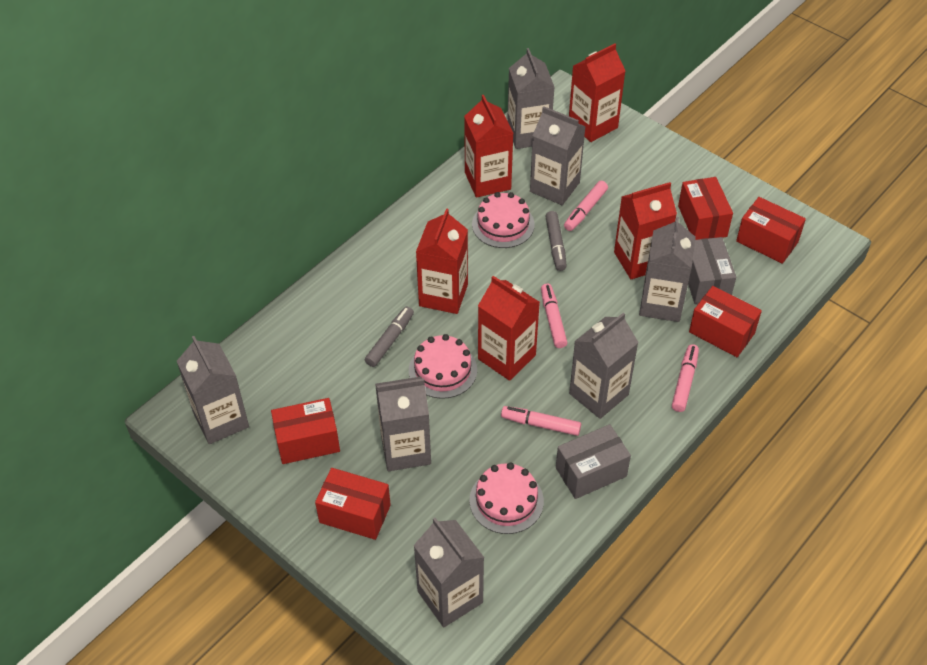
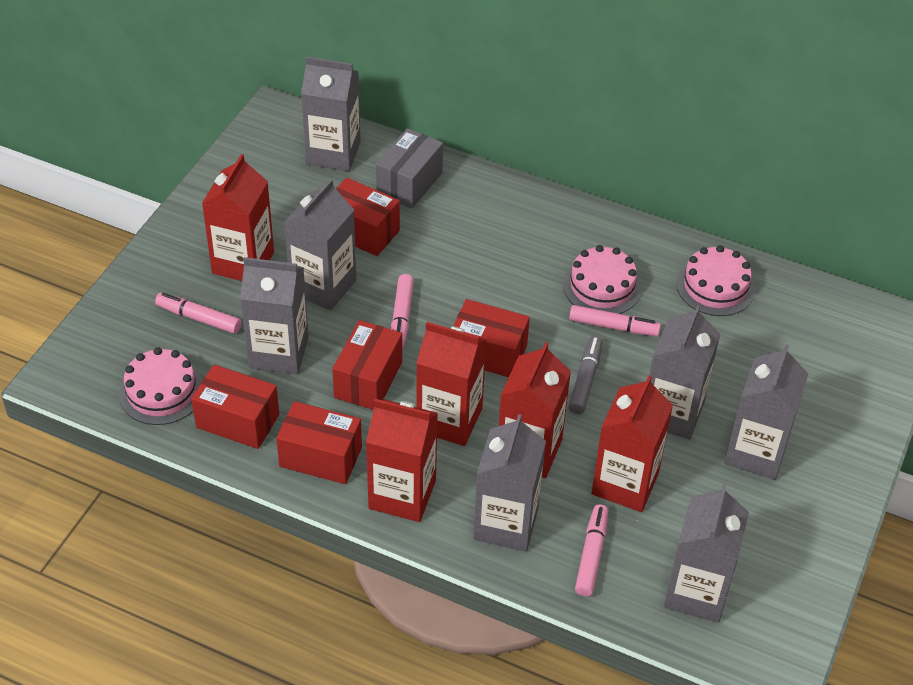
grey box: [556,424,631,499] [688,237,736,304] = 2 -> [376,128,443,209] = 1
grey marker: [365,307,414,367] [545,211,567,271] = 2 -> [568,336,603,414] = 1

